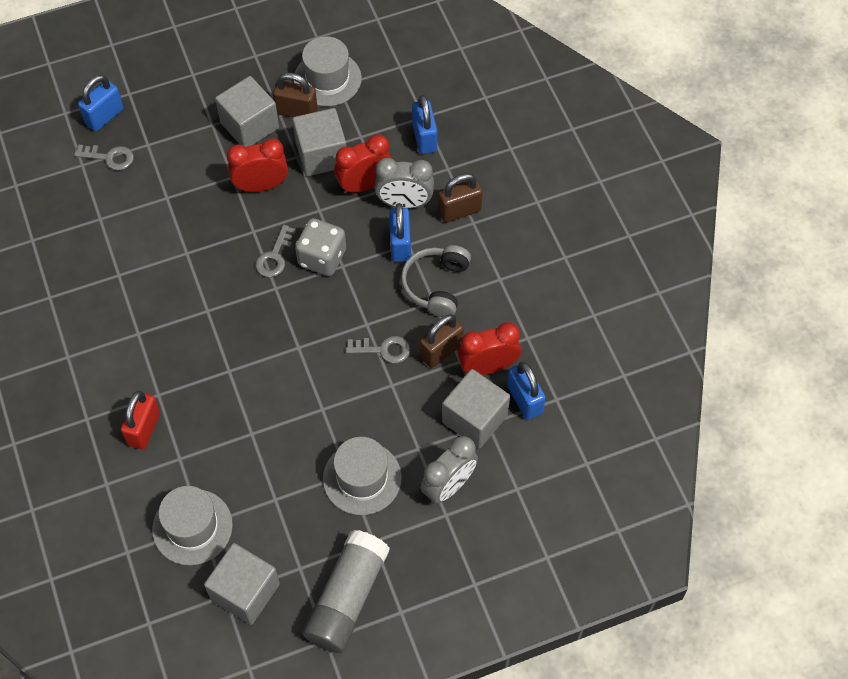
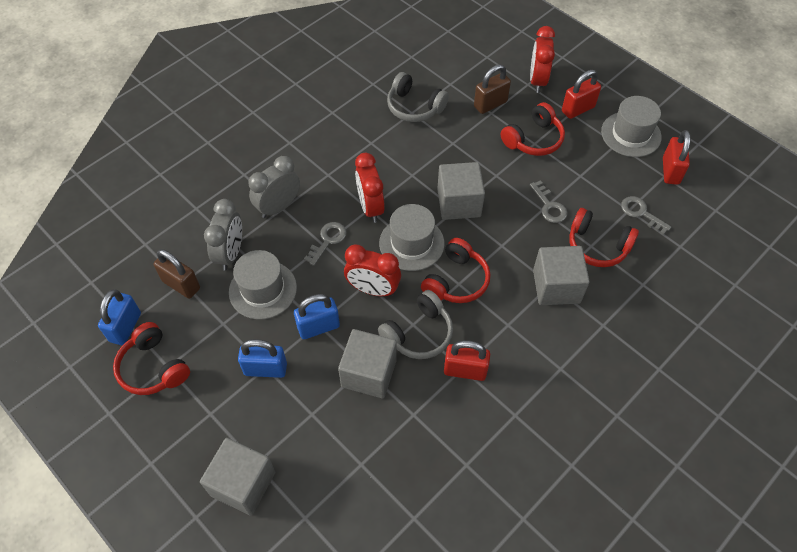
blue padlock: [78,75,124,131] [389,203,411,262] [412,95,437,154] [507,361,546,420] = 4 -> [98,289,141,345] [238,339,287,378] [294,294,340,339] = 3
brown padlock: [273,73,317,117] [420,314,464,368] [438,173,483,223] = 3 -> [154,249,200,299] [474,65,511,114] = 2
grey dice: [295,218,346,276] = 1 -> none = 0
grey glue stick: [302,530,390,653] = 1 -> none = 0
grey headphones: [401,245,471,317] = 1 -> [378,290,453,359] [387,72,449,122] = 2
red headphones: none = 0 -> [113,322,190,395] [421,238,491,303] [501,102,565,156] [569,208,639,267] = 4
red padlock: [121,390,160,449] = 1 -> [444,340,490,381] [562,70,601,119] [663,130,690,185] = 3

